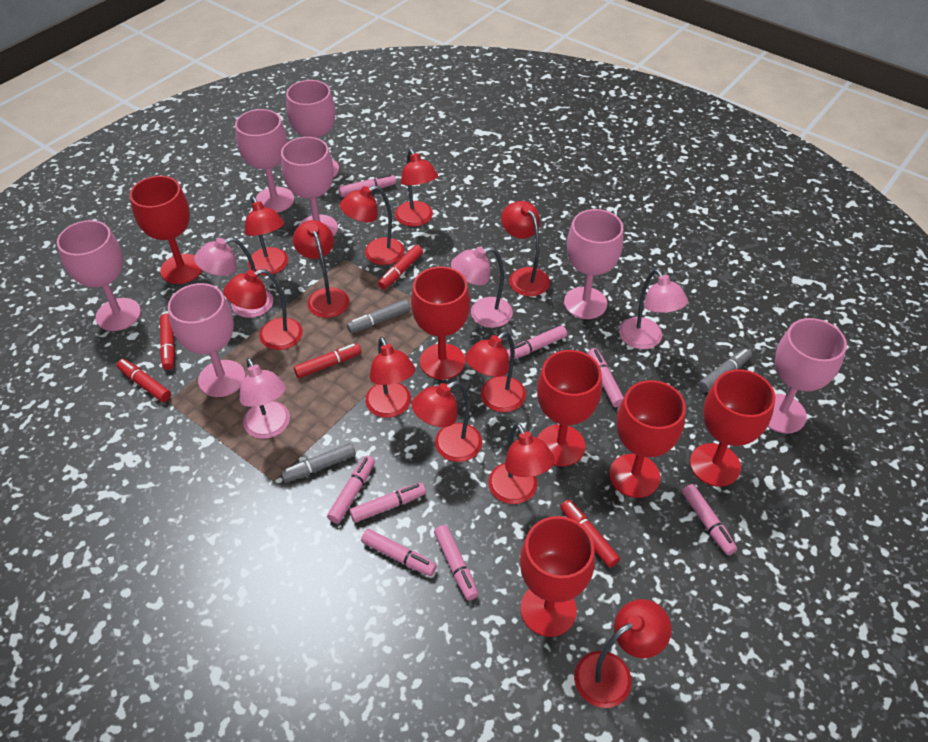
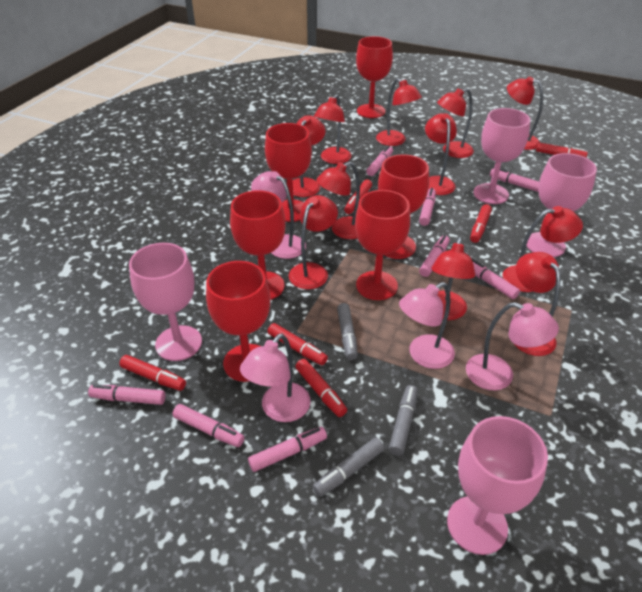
pink goblet: [57,220,141,331] [168,283,245,397] [235,109,294,213] [281,137,338,237] [286,80,339,178] [564,209,624,319] [768,318,847,434] = 7 -> [129,243,202,361] [447,416,548,555] [473,108,531,204] [526,153,597,257] = 4
red marker: [117,359,171,402] [160,313,175,370] [294,343,362,378] [378,245,423,289] [560,500,620,568] = 5 -> [119,355,186,391] [267,323,328,365] [295,359,347,417] [344,179,372,214] [470,204,492,243] [536,142,588,158] = 6

